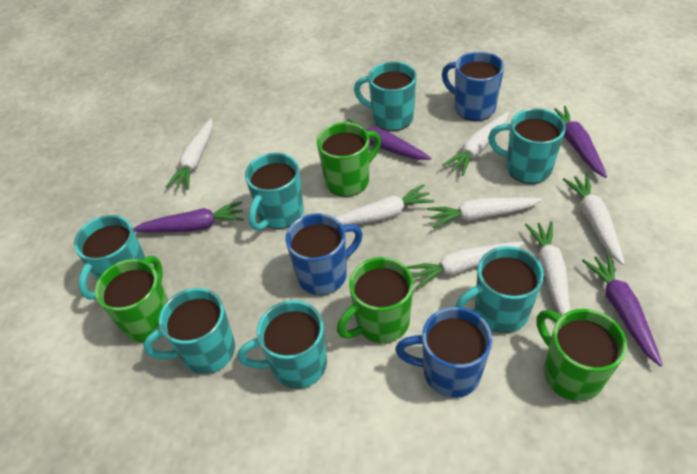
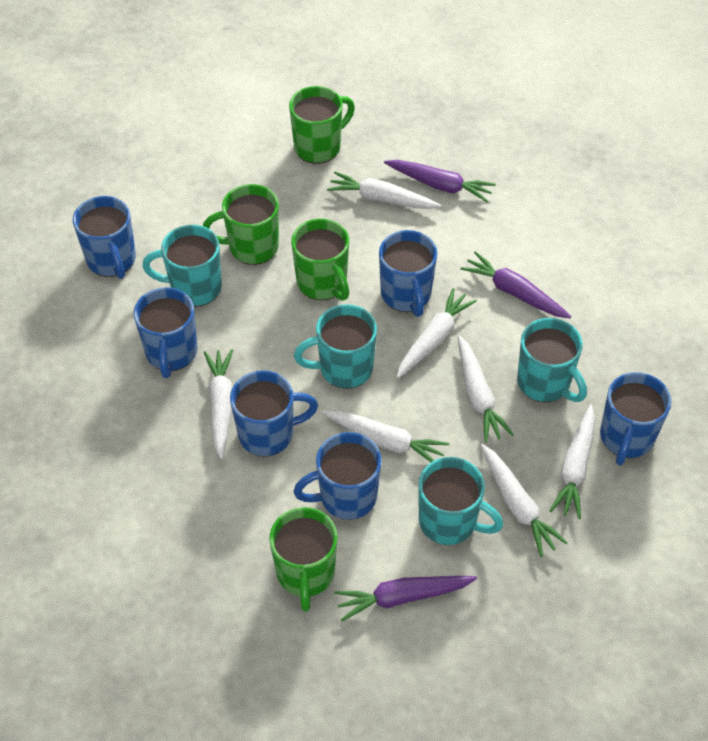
blue mug: [285,213,363,295] [395,307,492,398] [442,51,504,121] = 3 -> [73,196,136,279] [134,287,198,378] [230,370,318,457] [293,432,381,520] [379,230,437,317] [600,372,671,465] = 6
purple carrot: [133,201,244,232] [347,119,432,160] [554,106,607,178] [582,253,663,367] = 4 -> [334,576,477,622] [384,160,496,203] [460,251,572,318] = 3
turquoise mug: [74,215,146,300] [143,288,235,374] [238,300,327,389] [245,153,304,231] [354,61,417,131] [455,246,544,333] [488,108,566,184] = 7 -> [142,225,222,307] [294,304,377,389] [418,457,503,545] [517,318,587,402] = 4

